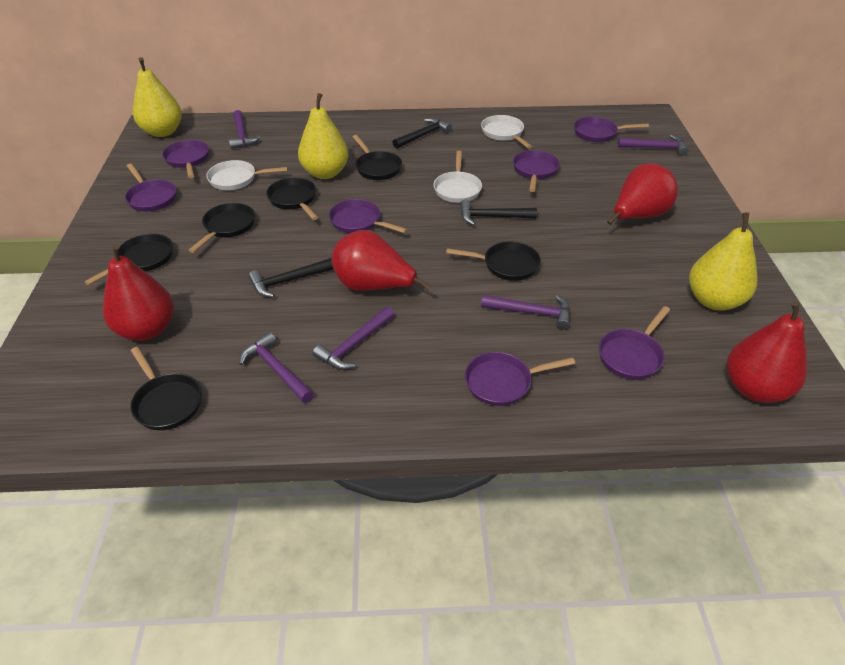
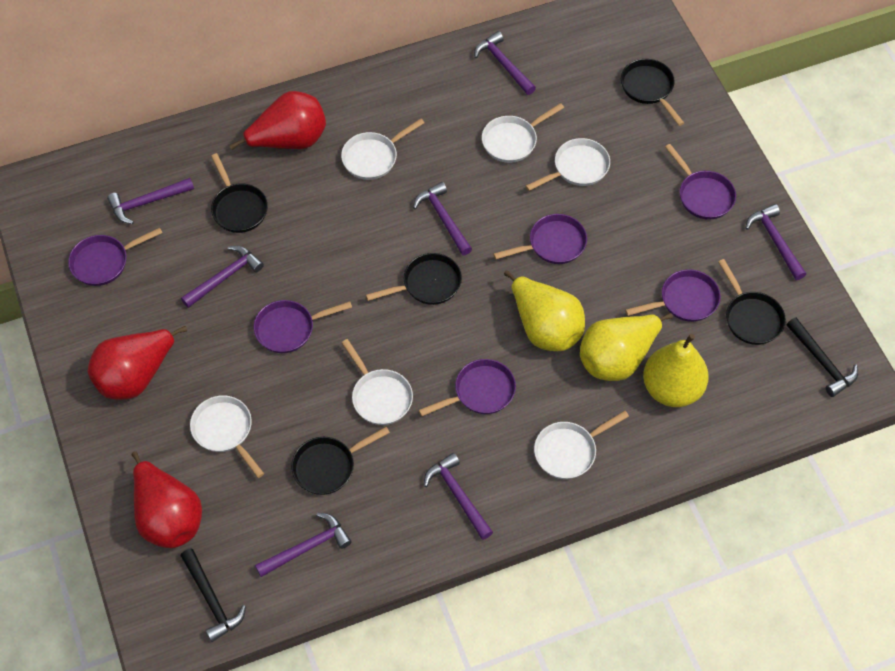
black hammer: [248,258,333,298] [393,118,452,149] [460,200,537,225] = 3 -> [181,548,246,642] [786,318,858,397] = 2
black pan: [84,234,173,285] [130,347,202,430] [188,203,255,253] [267,177,318,220] [353,135,402,180] [446,241,541,281] = 6 -> [211,153,268,233] [291,427,390,495] [366,253,462,305] [621,59,684,126] [718,259,786,345] = 5
purple hammer: [229,110,261,149] [239,332,314,403] [313,307,395,370] [481,295,570,330] [618,135,688,156] = 5 -> [107,178,194,224] [181,246,264,308] [255,513,352,577] [413,182,472,255] [424,453,493,540] [474,31,536,95] [746,204,806,280] = 7
purple pan: [125,164,176,212] [162,140,209,178] [329,199,408,233] [465,352,575,406] [513,150,560,192] [574,117,649,142] [599,306,670,380] = 7 -> [68,228,162,286] [254,300,352,353] [419,359,516,416] [493,214,587,264] [625,269,721,322] [665,144,736,220] = 6
red pear: [103,244,174,341] [332,230,431,291] [607,163,678,225] [727,301,807,403] = 4 -> [88,326,187,400] [132,451,202,548] [229,91,326,150] = 3
white pan: [206,160,288,190] [434,151,482,203] [481,115,532,149] = 3 -> [190,395,264,478] [341,119,424,180] [341,339,413,425] [482,103,564,163] [525,138,610,191] [534,411,629,479] = 6

